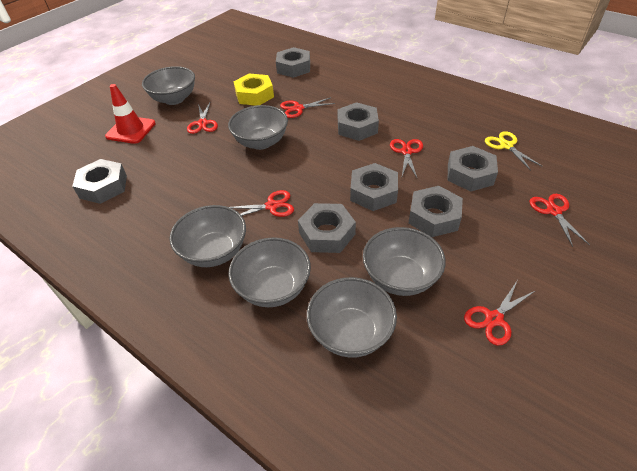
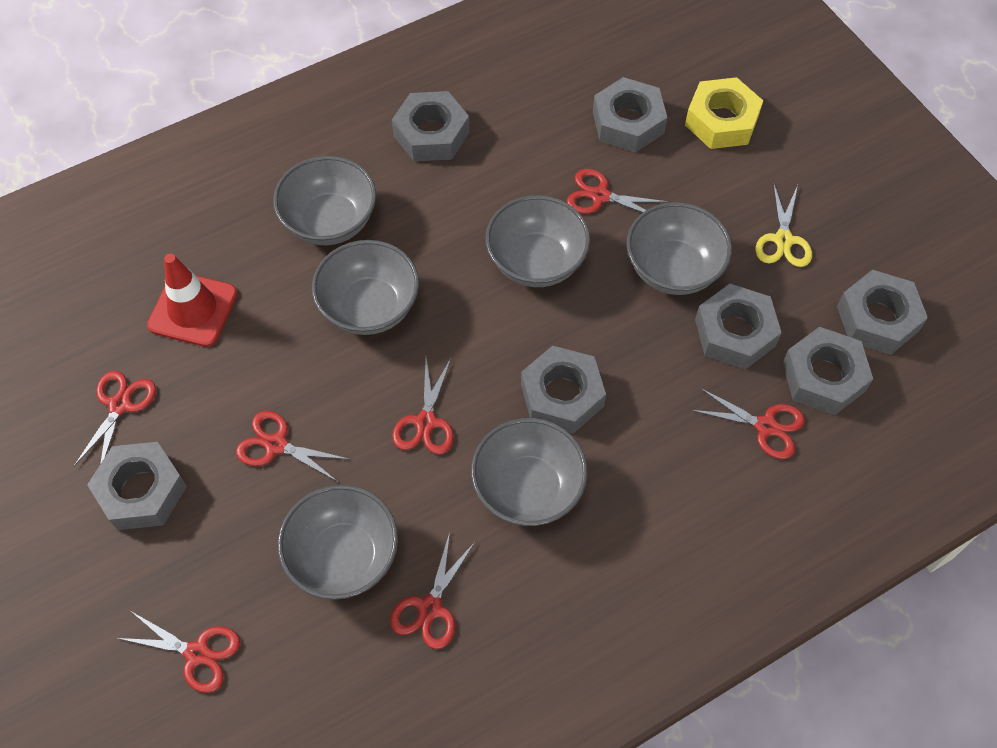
red scissors: [187,101,218,134] [229,190,294,217] [280,97,335,118] [390,139,423,178] [464,281,535,346] [529,194,590,247] = 6 -> [74,371,156,466] [117,611,240,693] [236,411,351,482] [390,532,475,649] [392,358,454,454] [567,169,669,214] [691,387,805,459] = 7

